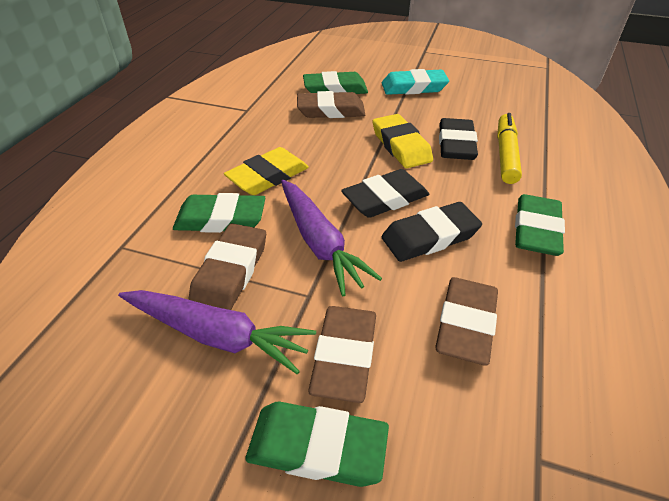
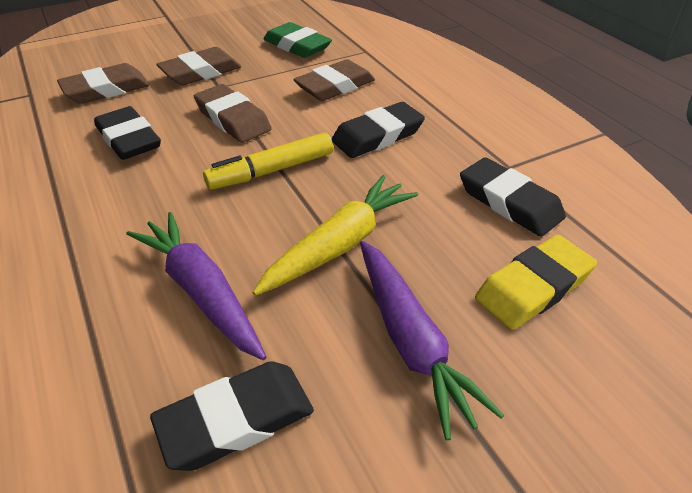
black eraser: [341,169,429,218] [381,202,482,262] [439,118,478,160] = 3 -> [94,106,161,160] [150,361,314,471] [332,102,425,158] [460,157,566,237] = 4
green eraser: [173,193,265,233] [245,402,389,487] [303,71,368,94] [515,194,565,256] = 4 -> [264,22,332,58] = 1
turquoise eraser: [382,69,449,95] = 1 -> none = 0
yellow carrot: none = 0 -> [253,175,418,296] = 1
yellow eraser: [224,147,309,195] [373,114,433,168] = 2 -> [475,235,597,330] = 1

